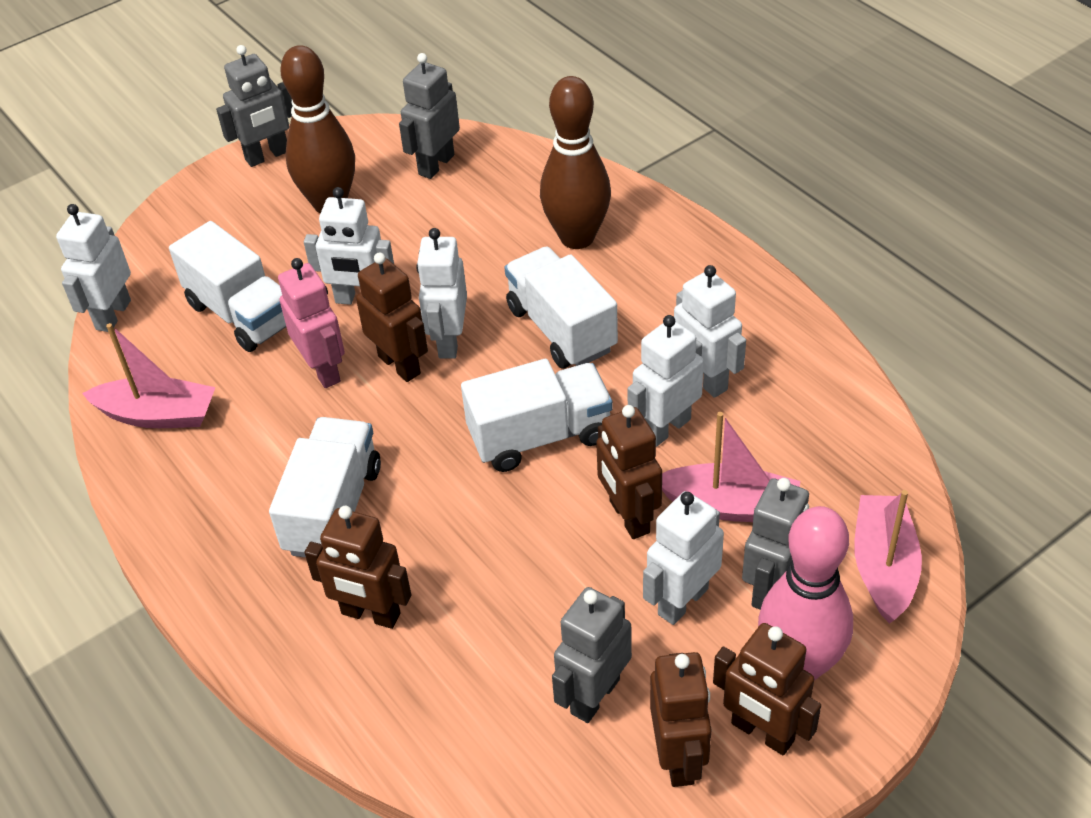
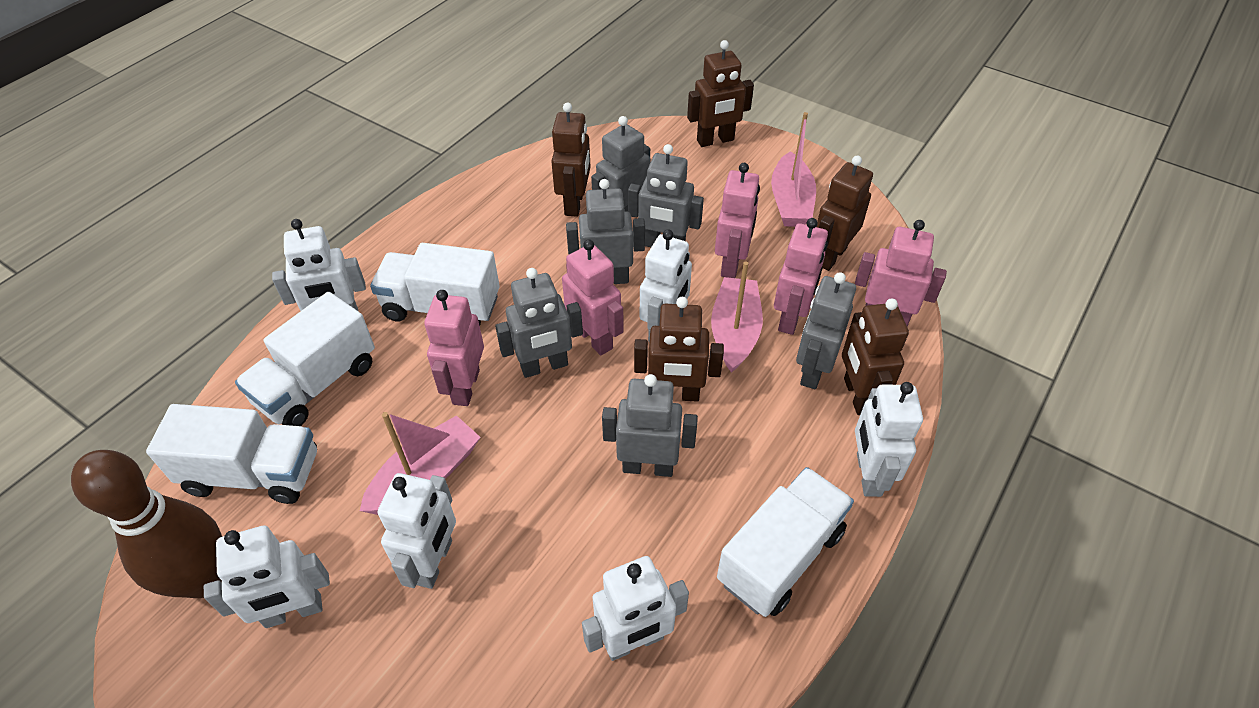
brown bowling pin: [280,45,355,214] [540,76,611,249] = 2 -> [71,450,222,598] = 1
grey robot: [216,45,292,167] [399,53,460,179] [552,587,632,723] [742,478,809,610] = 4 -> [495,268,583,378] [566,179,645,284] [591,116,651,217] [602,374,698,477] [628,144,704,247] [796,272,856,389] = 6
pink bowling pin: [758,506,853,681] = 1 -> none = 0
pink robot: [278,258,345,388] = 1 -> [424,290,484,406] [562,239,624,356] [715,163,760,278] [774,218,828,335] [855,220,947,326] = 5

